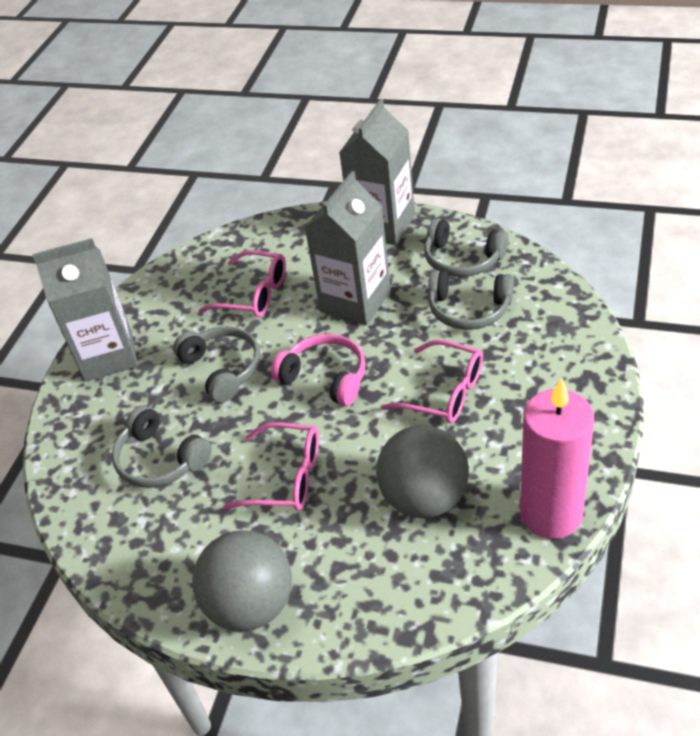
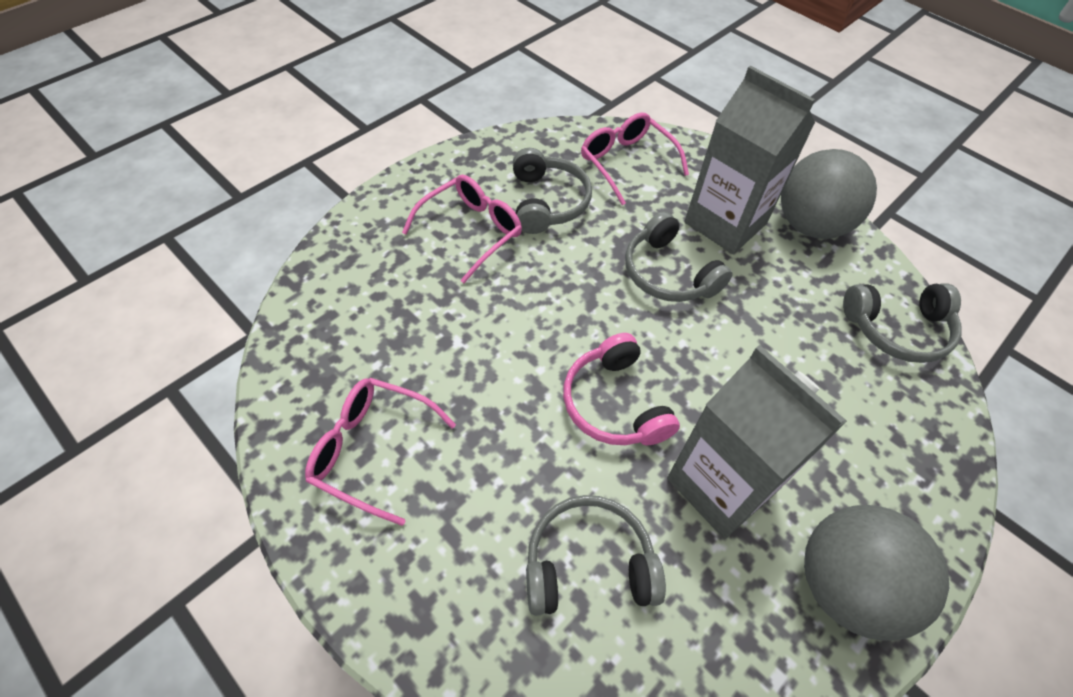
grey carton: [32,238,138,382] [305,171,391,325] [339,99,415,245] = 3 -> [667,345,847,539] [685,66,815,254] = 2
pink candle: [520,378,594,539] = 1 -> none = 0

